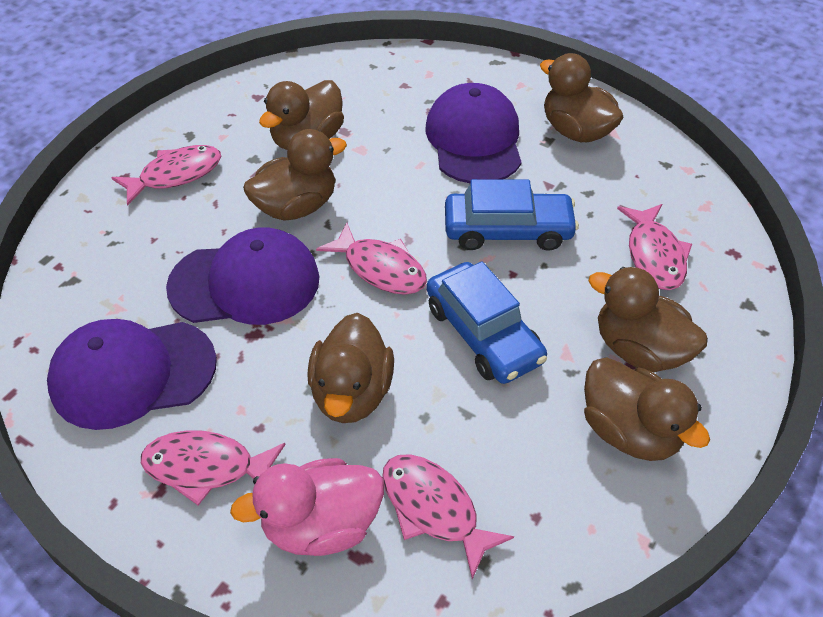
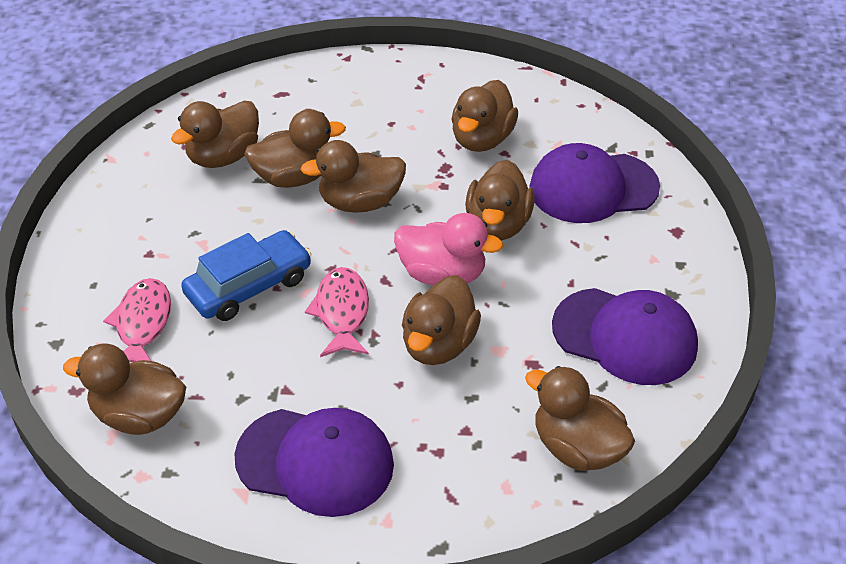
blue car: [426,261,547,384] [445,179,579,251] = 2 -> [181,230,312,321] = 1
brown duck: [243,129,347,221] [259,80,344,150] [307,313,394,423] [540,53,623,142] [584,357,710,461] [589,267,708,372] = 6 -> [63,343,186,435] [171,101,259,168] [244,109,346,188] [301,140,406,213] [402,275,481,365] [451,80,518,152] [465,160,535,241] [525,366,635,471] = 8
pink fish: [111,145,221,206] [141,430,286,506] [316,223,427,295] [382,454,514,579] [617,204,692,290] = 5 -> [103,278,171,363] [305,267,369,357] = 2

